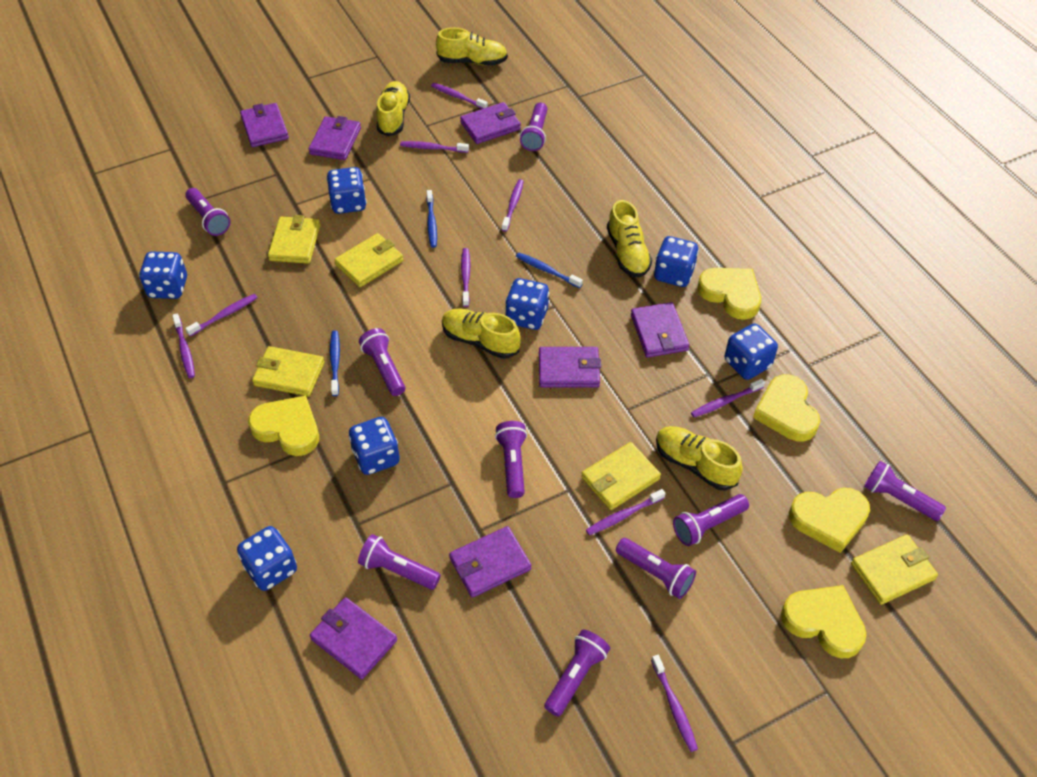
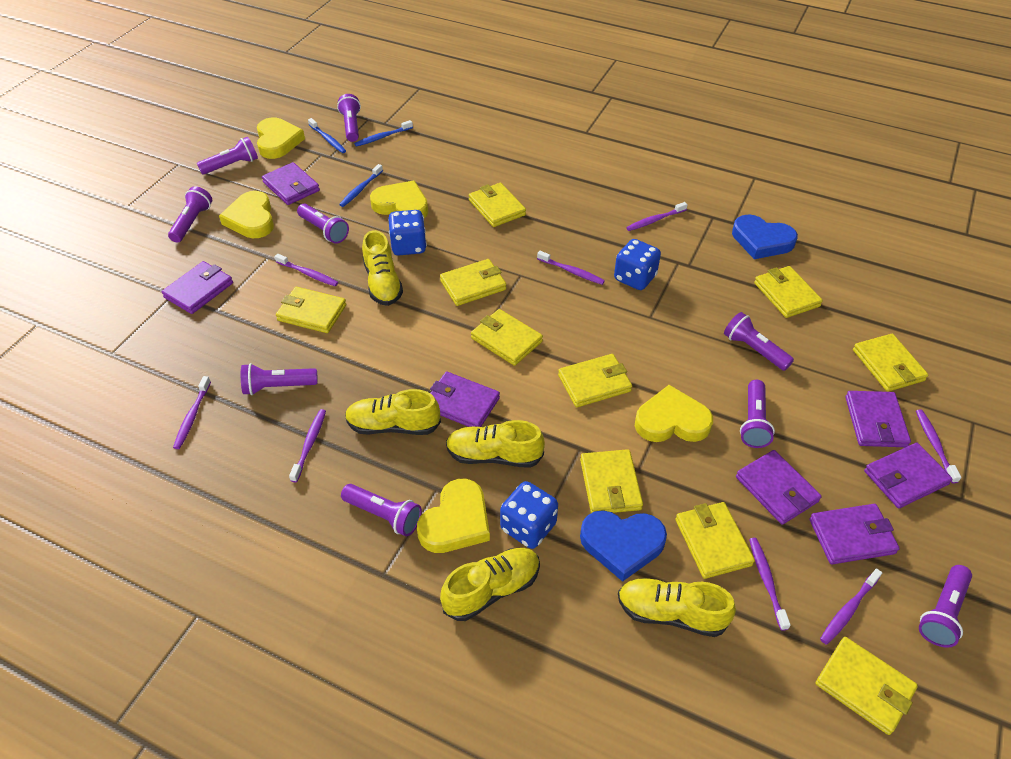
blue dice: [139,252,187,299] [237,526,297,591] [327,167,367,214] [349,417,400,475] [505,278,549,330] [654,236,699,287] [725,323,778,380] = 7 -> [388,210,427,255] [500,481,558,549] [614,239,661,290] = 3
blue heart: none = 0 -> [580,510,667,582] [732,215,798,259] = 2
purple toothbrush: [172,313,195,378] [185,294,258,336] [400,141,469,153] [431,83,488,109] [461,248,471,307] [502,179,524,232] [586,489,666,535] [651,655,698,752] [691,379,765,417] = 9 -> [173,376,211,449] [274,254,338,286] [289,409,326,482] [537,251,605,285] [626,202,688,231] [749,538,791,631] [820,568,882,645] [916,409,961,484] = 8
yellow wallet: [252,346,325,396] [268,215,320,264] [334,233,403,287] [581,442,661,510] [851,534,938,605] = 5 -> [276,287,346,333] [440,259,507,306] [469,183,526,227] [471,309,543,366] [558,354,632,407] [580,449,643,513] [675,502,755,579] [754,266,823,318] [816,637,918,735] [853,334,928,392] = 10

